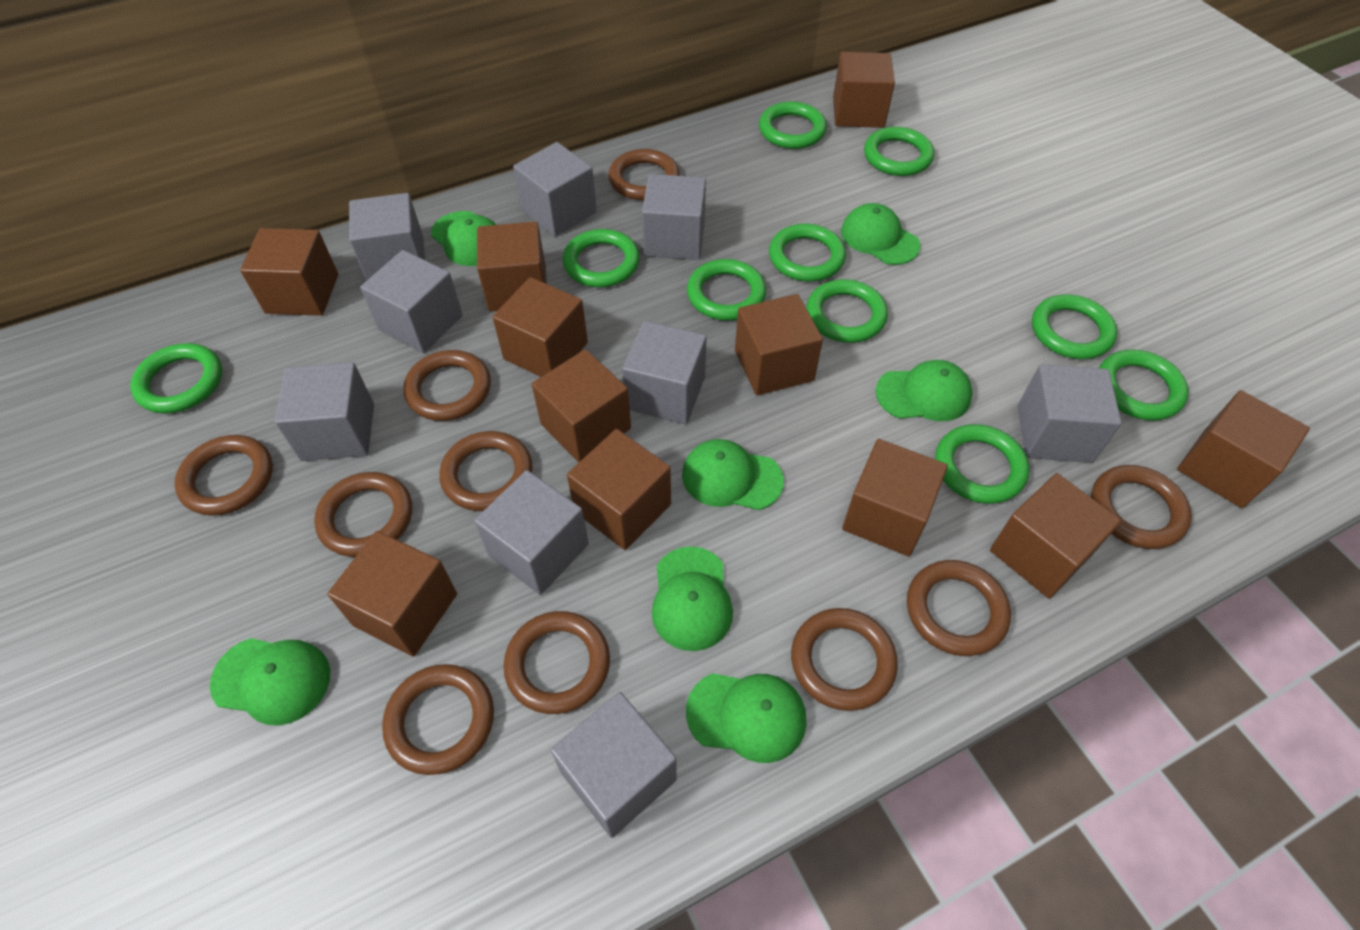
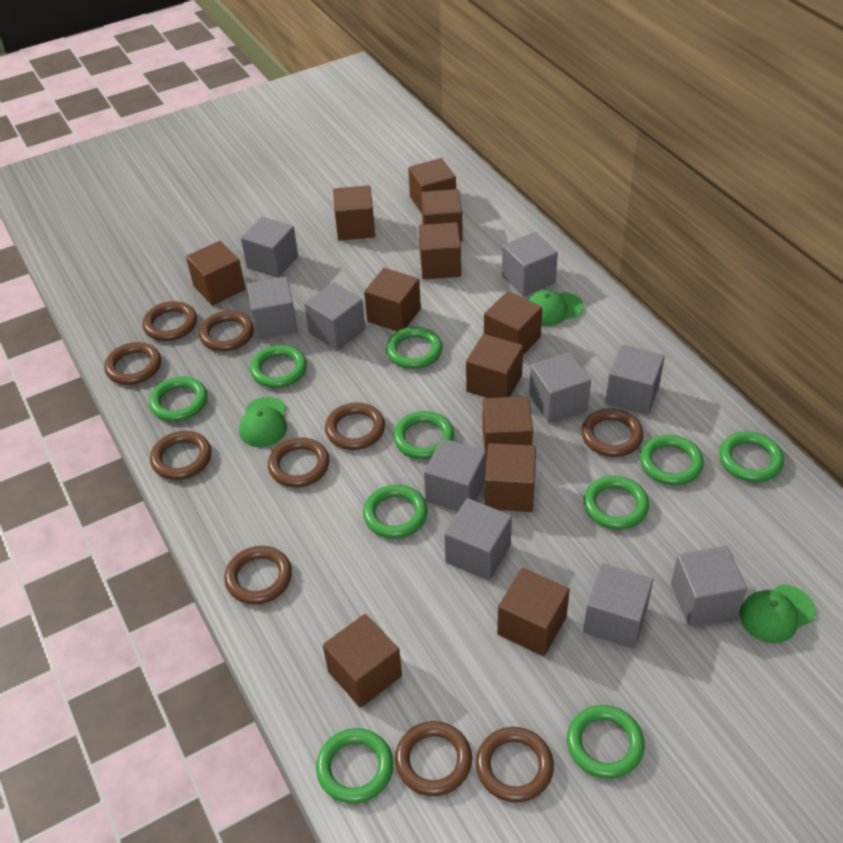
brown cube: [240,228,338,316] [327,531,457,657] [477,221,547,312] [492,277,588,377] [532,349,631,463] [567,429,671,550] [735,294,823,395] [833,52,895,128] [842,439,948,556] [990,473,1121,599] [1177,390,1310,508] = 11 -> [186,241,245,305] [323,614,402,708] [333,185,375,241] [364,268,421,331] [408,158,456,213] [419,222,461,279] [421,189,463,242] [466,334,523,398] [483,396,533,461] [484,291,542,355] [485,443,536,512] [497,568,570,656] = 12
green cap: [210,638,330,726] [431,211,496,266] [652,546,733,651] [682,439,784,510] [686,673,807,763] [841,203,920,265] [876,360,973,421] = 7 -> [239,397,287,447] [528,290,584,326] [740,584,815,643] = 3
grey cube: [275,362,374,461] [349,193,425,281] [360,250,463,353] [474,470,589,595] [513,142,597,237] [550,692,677,838] [622,321,707,424] [642,174,706,260] [1018,364,1122,463] = 9 -> [241,217,298,278] [247,277,298,339] [304,282,366,350] [424,438,486,511] [444,498,512,581] [502,232,558,296] [529,352,591,423] [583,563,653,649] [605,345,665,415] [671,546,747,626] = 10

